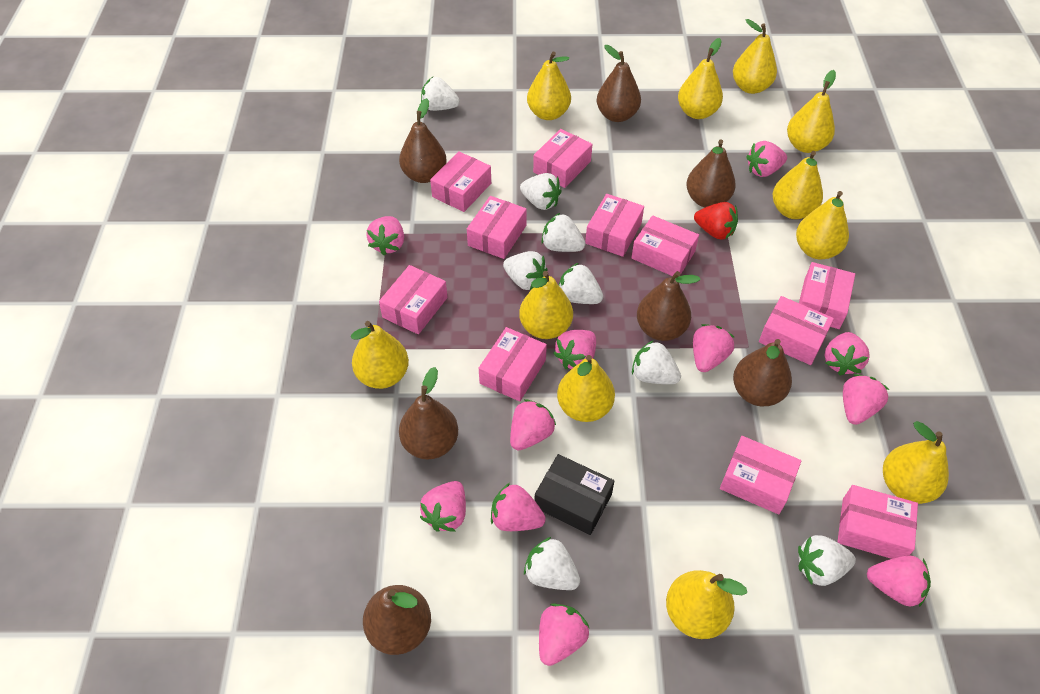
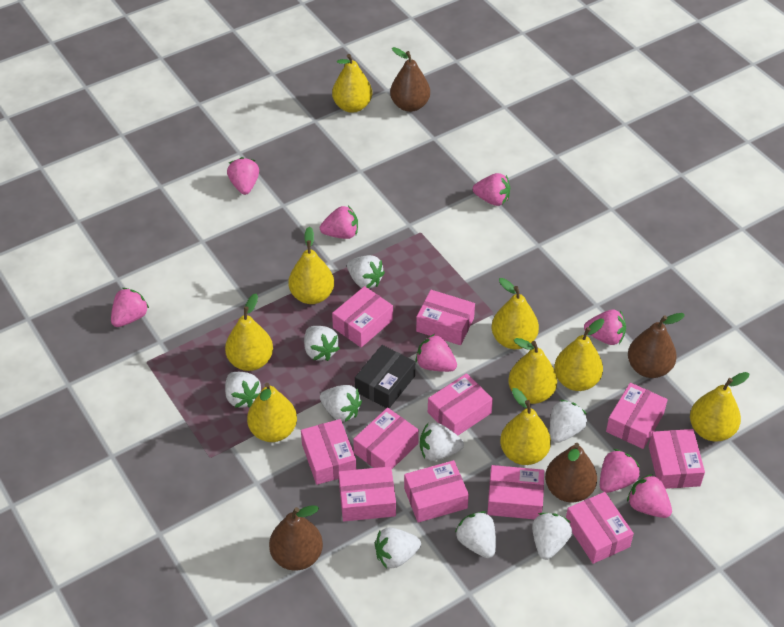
brown pear: [363,585,431,655] [399,98,447,183] [399,367,458,460] [597,45,641,122] [637,271,701,341] [686,140,736,207] [733,339,792,406] = 7 -> [269,505,323,571] [390,47,430,112] [545,443,597,503] [628,313,685,378] = 4
pink strawberry: [366,216,404,256] [420,481,466,532] [491,483,546,531] [510,399,556,450] [539,604,590,666] [553,330,596,369] [693,324,734,372] [746,141,787,177] [825,332,870,375] [843,374,889,425] [867,555,931,607] = 11 -> [111,288,149,327] [227,157,259,195] [320,206,358,239] [415,334,457,372] [473,173,510,206] [584,310,626,345] [600,449,640,493] [627,474,672,518] = 8
red strawberry: [694,202,738,240] = 1 -> none = 0
white strawberry: [421,77,460,111] [503,251,547,290] [520,173,562,210] [524,537,580,590] [541,213,585,252] [559,263,603,304] [632,340,681,384] [798,535,856,586] = 8 -> [225,372,261,408] [304,326,340,361] [320,385,362,422] [347,255,385,289] [375,527,421,569] [420,423,464,461] [455,511,496,558] [532,513,572,560] [550,400,587,443] = 9
yellow pear: [351,321,409,389] [519,271,573,339] [527,51,571,120] [557,355,615,422] [666,570,747,639] [678,38,723,119] [733,19,777,94] [773,151,823,219] [787,70,836,153] [796,191,849,259] [883,421,949,504] = 11 -> [225,294,273,371] [247,383,297,442] [288,227,334,304] [332,54,372,113] [492,278,539,349] [500,388,551,465] [508,338,557,404] [554,318,604,391] [690,372,749,442] = 9

